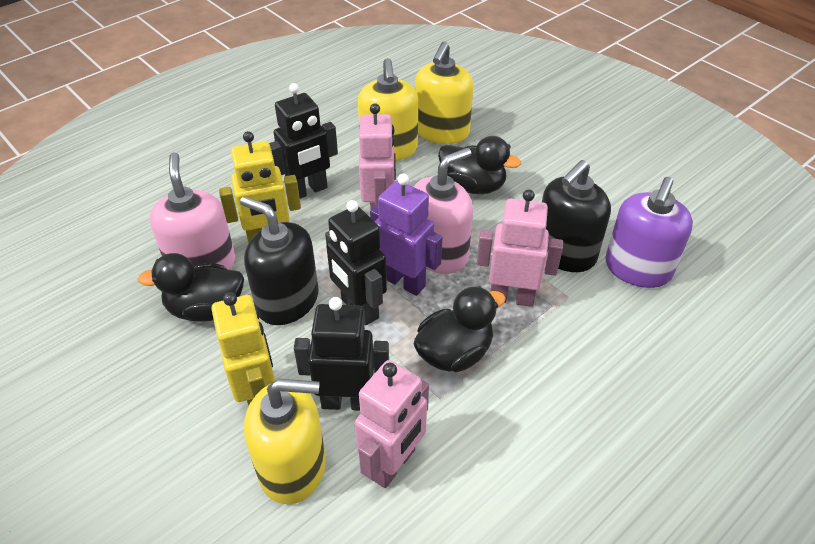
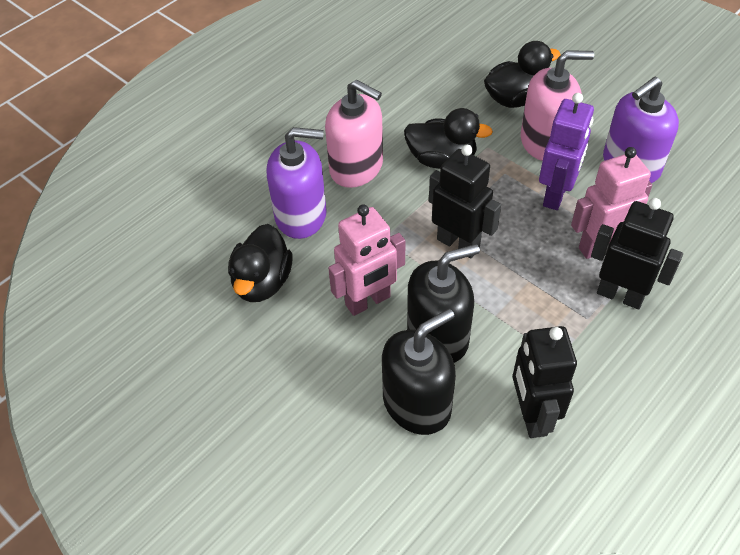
pink robot: [354,360,429,488] [359,103,396,210] [477,189,563,307] = 3 -> [328,205,405,316] [571,147,652,259] = 2
purple soap dispenser: [605,177,693,288] = 1 -> [267,127,327,239] [603,77,679,183] = 2
yellow robot: [211,292,275,406] [219,131,301,243] = 2 -> none = 0
yellow soap dispenser: [244,379,326,504] [358,58,418,161] [415,41,473,144] = 3 -> none = 0

